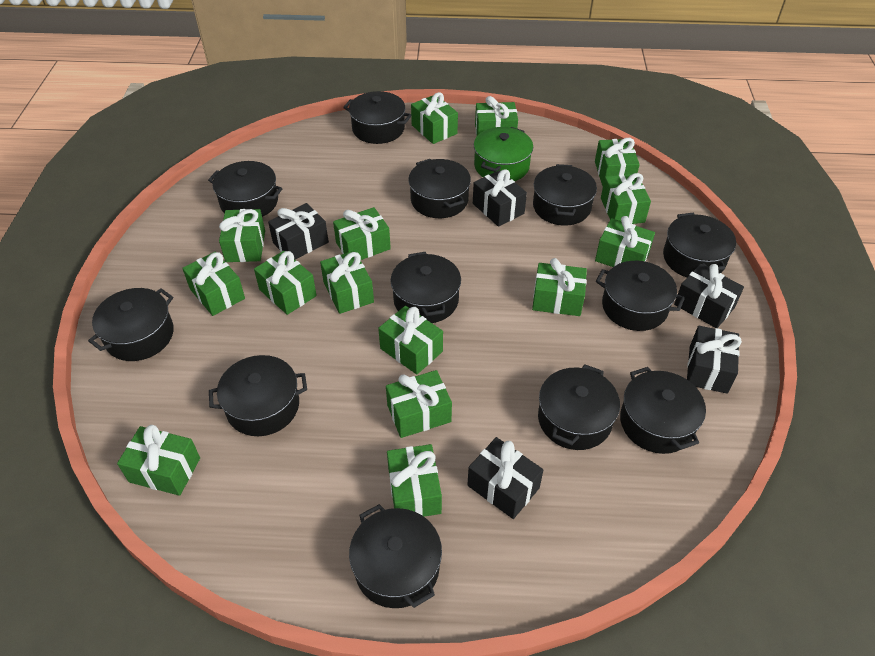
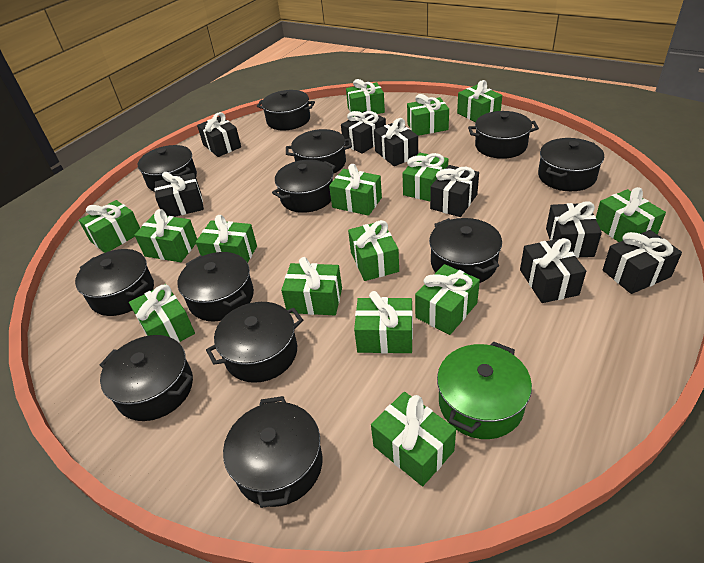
black gift: [268,203,329,260] [467,437,543,519] [473,169,527,227] [674,264,744,328] [687,326,742,394] = 5 -> [154,172,204,217] [197,112,241,157] [341,111,386,154] [374,118,418,166] [430,165,479,217] [520,238,586,303] [546,202,602,258] [603,230,682,294] = 8

